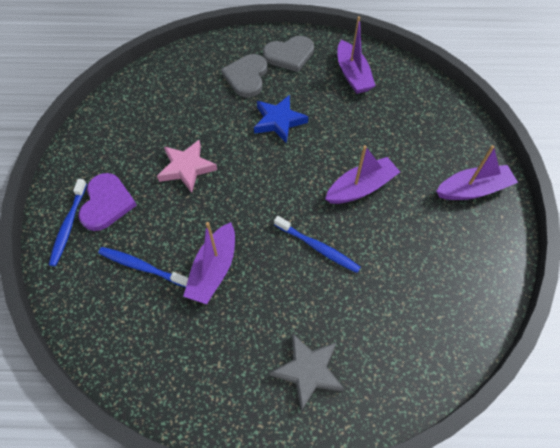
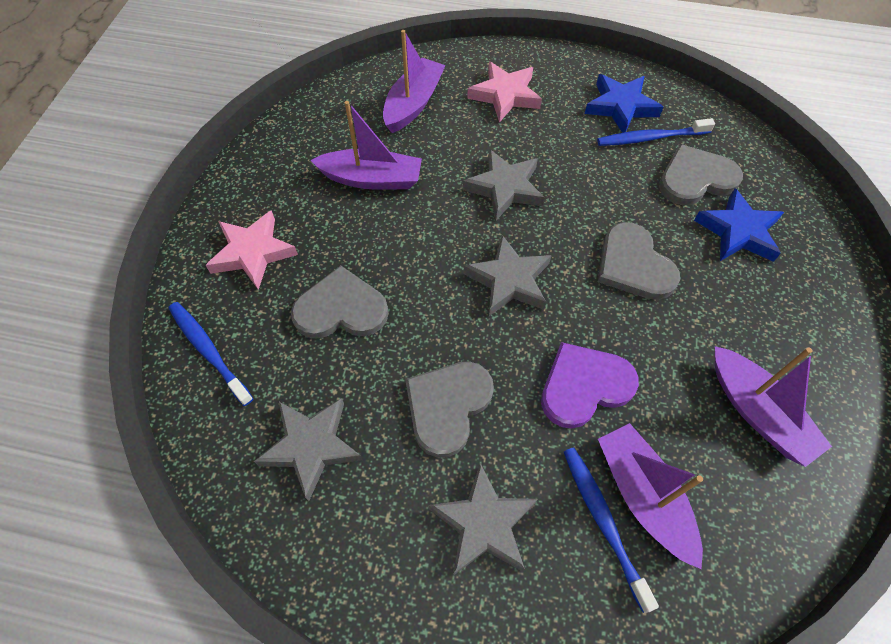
blue star: [254,95,308,143] = 1 -> [585,74,663,133] [694,188,784,262] = 2
grey heart: [221,54,267,97] [263,36,314,72] = 2 -> [291,266,389,339] [405,362,494,458] [598,222,680,300] [659,144,743,206] = 4
grey star: [270,333,344,411] = 1 -> [254,398,362,501] [429,463,538,576] [463,149,544,220] [463,235,552,316] = 4
pink star: [157,140,217,193] = 1 -> [206,210,298,290] [467,61,542,123] = 2

